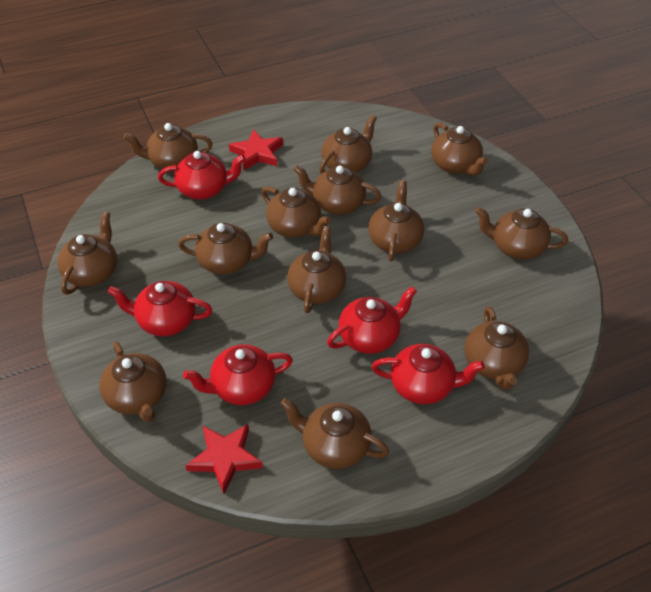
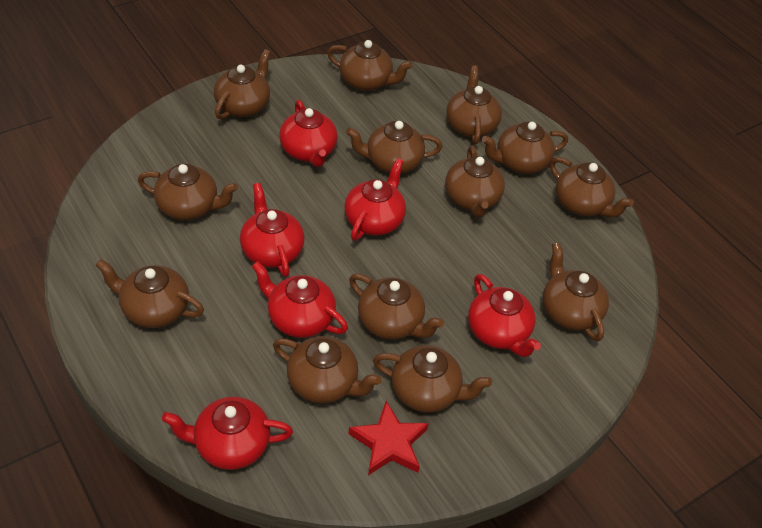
red star: [185,424,263,494] [229,129,283,171] = 2 -> [348,401,429,476] = 1
red teapot: [108,281,213,336] [158,151,246,200] [183,345,293,405] [327,287,417,354] [372,344,484,404] = 5 -> [162,397,293,470] [240,183,304,277] [252,261,348,338] [279,100,338,167] [344,158,406,241] [468,274,541,357] = 6

